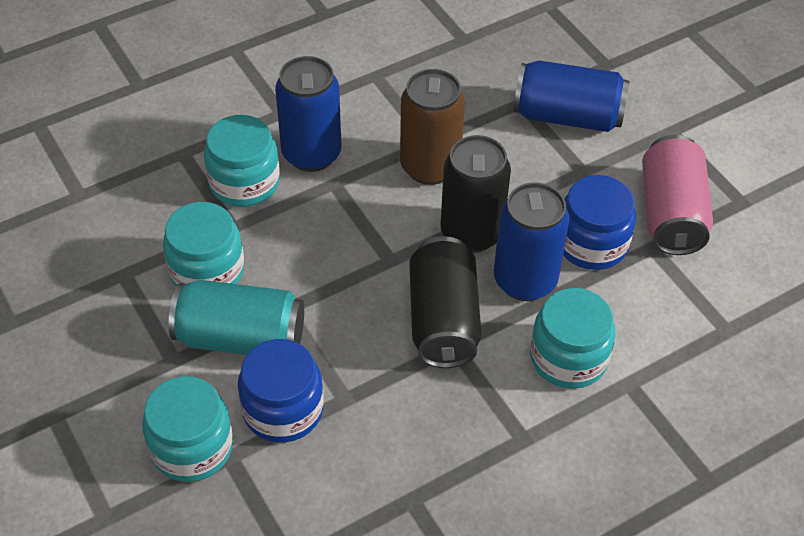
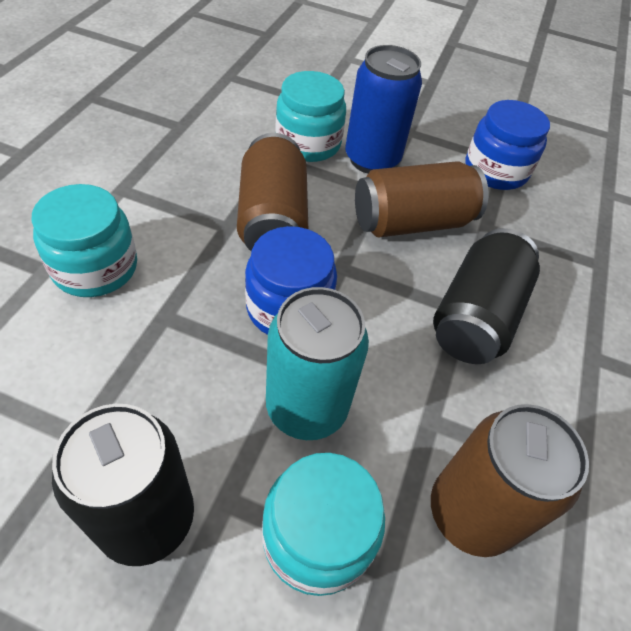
blue can: [275,56,342,172] [494,182,569,301] [514,60,629,132] = 3 -> [345,45,422,174] = 1
brown can: [400,69,465,185] = 1 -> [237,133,308,251] [355,161,488,238] [431,404,589,557] = 3
pink can: [642,135,713,255] = 1 -> none = 0
turquoise jar: [142,376,233,482] [163,202,244,286] [204,115,280,207] [530,288,615,389] = 4 -> [31,184,137,297] [262,453,385,596] [275,71,346,162] = 3

